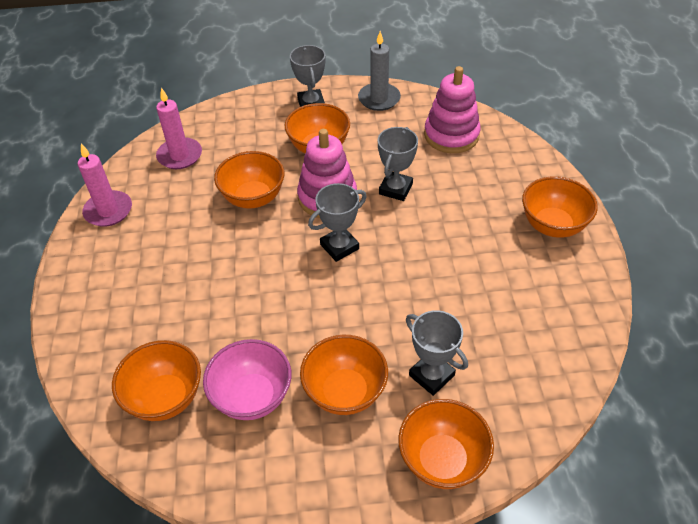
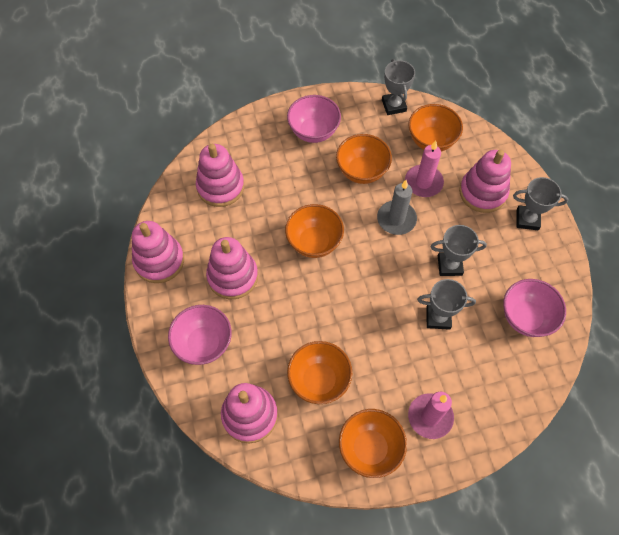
orange bowl: [112,340,201,421] [214,151,284,209] [285,103,350,153] [300,335,388,415] [398,399,494,489] [522,176,598,238] = 6 -> [285,204,344,258] [287,341,352,404] [336,134,392,184] [339,409,407,478] [408,104,463,152] = 5
pink bowl: [203,339,292,420] = 1 -> [168,305,232,365] [287,95,341,143] [503,279,566,337] = 3
pink stacking toy: [297,129,357,218] [424,66,481,153] = 2 -> [132,221,184,283] [196,144,244,207] [206,237,258,299] [221,383,278,443] [459,150,511,213] = 5

